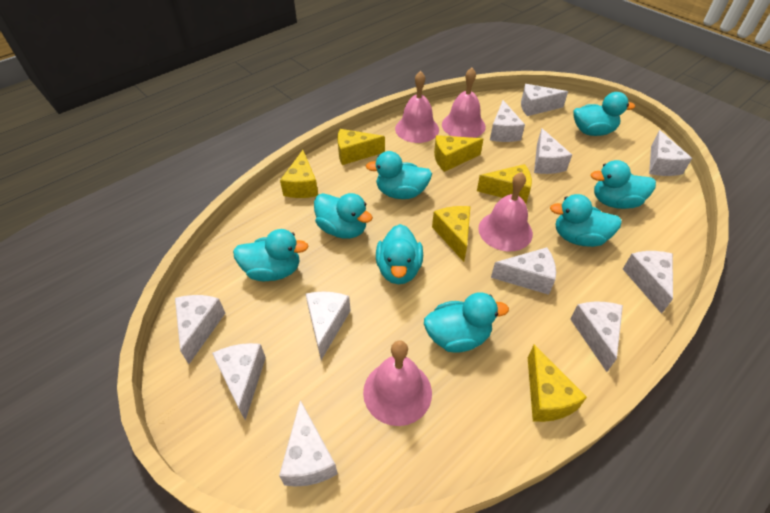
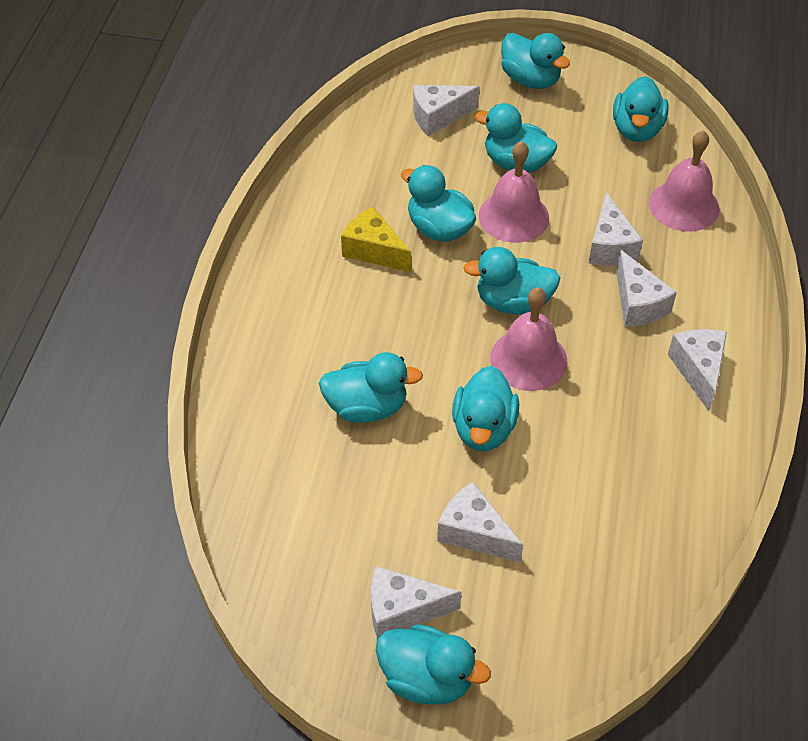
pink bell: [363,340,432,426] [395,71,439,143] [442,68,486,138] [478,172,533,251] = 4 -> [479,141,549,243] [490,287,567,391] [649,130,720,232] = 3
white cheese: [175,295,225,364] [212,343,266,420] [279,400,338,487] [306,292,351,360] [490,100,525,142] [491,247,556,295] [521,84,568,116] [534,128,572,174] [570,302,623,372] [623,251,673,314] [649,130,692,176] = 11 -> [371,566,461,639] [413,85,480,136] [437,482,523,563] [589,192,643,266] [616,250,677,327] [668,329,727,411] = 6
yellow cheese: [280,150,318,198] [338,129,385,165] [432,206,471,262] [434,135,483,172] [477,164,532,204] [528,345,587,422] = 6 -> [341,207,411,272] = 1

